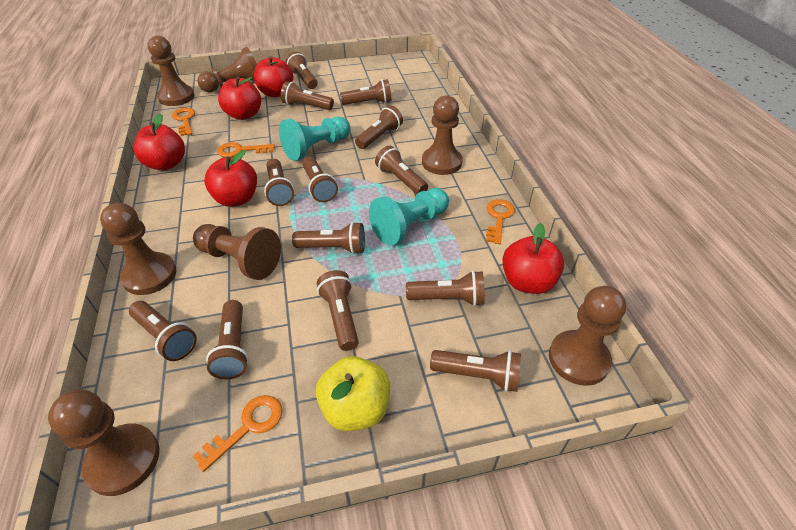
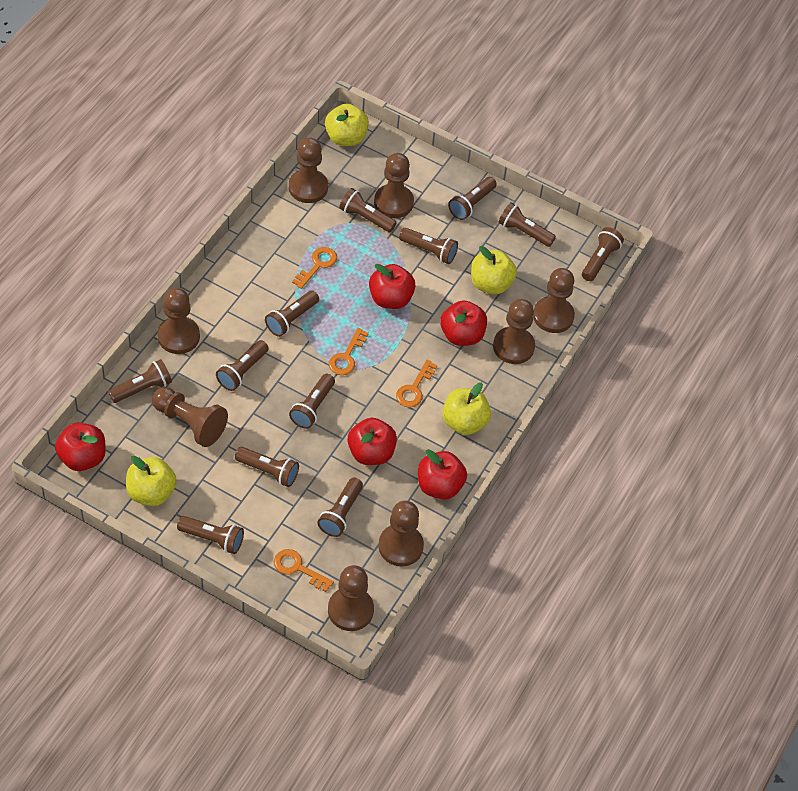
brown flashlight: [129,301,197,361] [206,300,249,379] [264,159,294,206] [281,81,334,110] [286,52,318,89] [292,222,365,254] [302,156,338,202] [317,270,359,351] [340,79,392,105] [355,105,403,149] [375,146,428,194] [406,271,485,306] [430,350,521,392] = 13 -> [108,359,172,403] [177,516,244,554] [216,340,269,391] [235,447,299,487] [265,291,319,337] [289,374,335,429] [317,477,363,537] [339,188,397,232] [399,228,458,264] [448,177,497,220] [498,202,556,247] [582,227,624,281] = 12
brown pawn: [48,389,159,496] [100,203,177,295] [148,36,195,106] [193,224,281,280] [197,47,257,92] [422,95,463,175] [549,286,626,386] = 7 -> [152,387,228,447] [157,288,200,354] [289,138,328,203] [328,565,374,631] [374,153,414,218] [379,501,424,567] [493,299,535,364] [533,268,575,333] = 8
turquoise pawn: [279,117,350,161] [369,188,449,246] = 2 -> none = 0
yellow apple: [316,356,390,431] = 1 -> [126,456,177,506] [325,103,369,146] [442,382,491,435] [471,246,517,294] = 4

